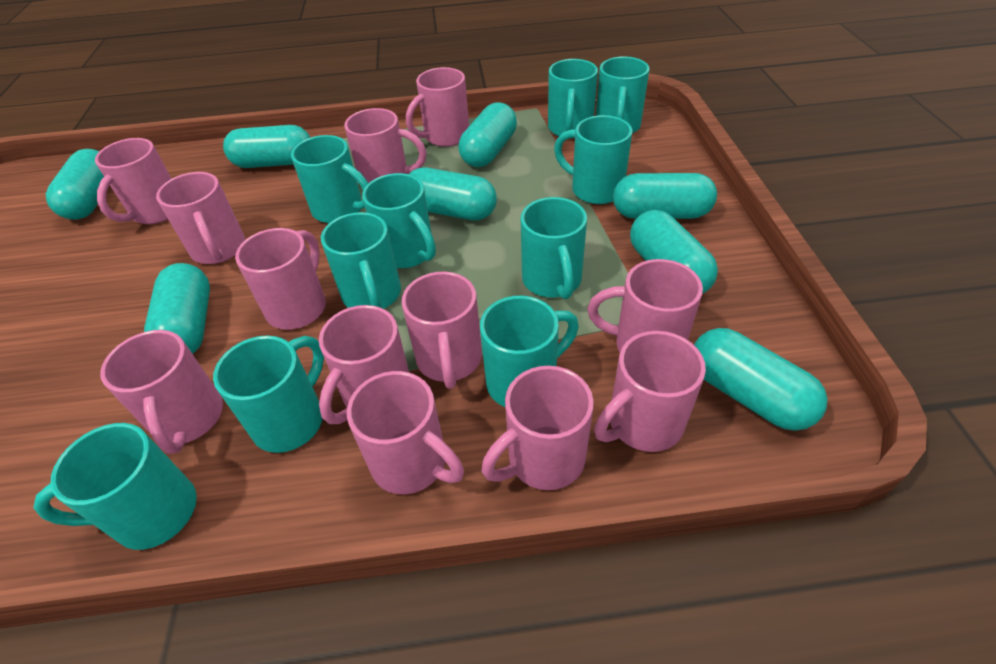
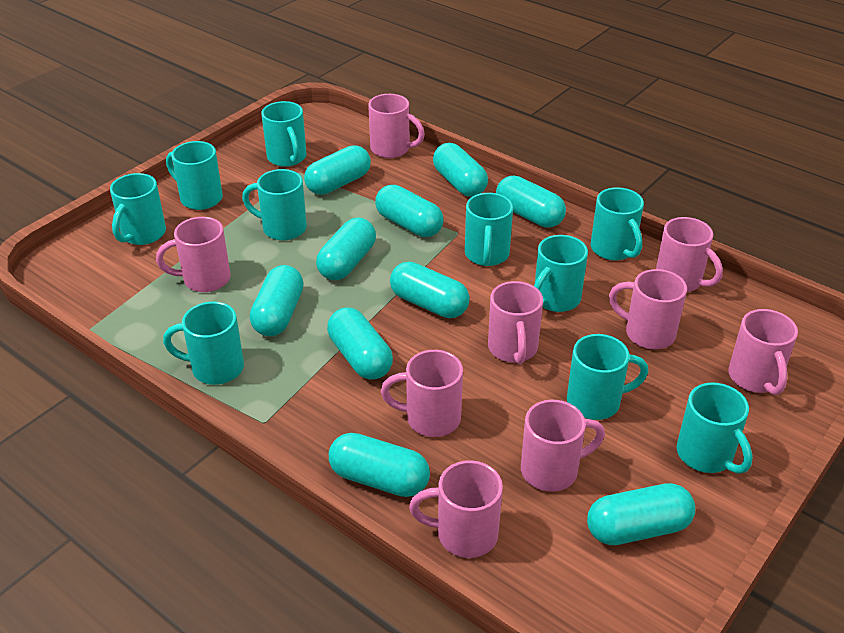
pink mug: [95,138,172,224] [100,330,223,454] [156,172,245,264] [235,228,326,330] [319,305,409,424] [344,108,427,183] [347,371,464,494] [401,271,482,389] [406,67,469,147] [481,366,594,490] [588,259,703,352] [594,331,706,452] = 12 -> [156,217,231,292] [368,94,425,158] [381,350,463,437] [409,460,503,558] [488,281,543,364] [521,400,605,492] [609,269,687,349] [656,217,723,292] [728,309,798,395] = 9
turquoise capsule: [46,149,104,220] [144,263,210,354] [223,125,311,168] [409,168,497,221] [459,103,517,167] [613,173,717,219] [630,210,718,294] [694,328,828,431] = 8 -> [250,265,304,336] [304,145,371,195] [316,217,376,280] [327,307,393,380] [329,433,430,497] [375,185,444,237] [390,262,470,318] [433,143,488,197] [496,176,566,228] [587,483,695,545] = 10

